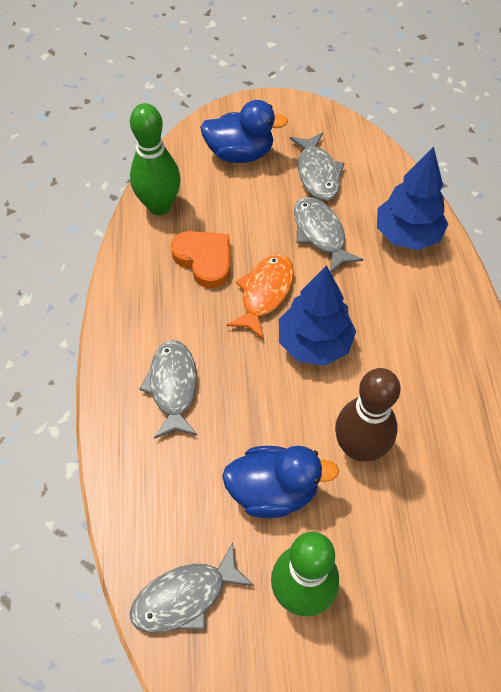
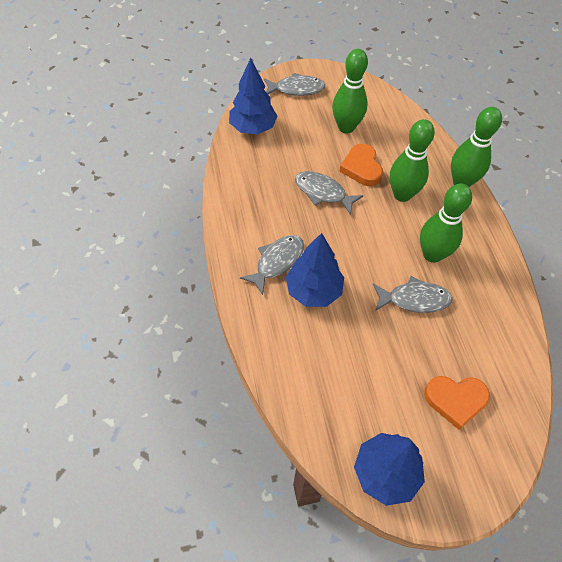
blue duck: [200,100,288,163] [222,446,339,518] = 2 -> none = 0
blue tree: [279,265,356,366] [377,147,448,250] = 2 -> [229,58,278,134] [286,233,344,307] [354,433,425,506] = 3
brown bowling pin: [335,368,400,462] = 1 -> none = 0
green bowling pin: [130,103,181,215] [271,532,339,616] = 2 -> [332,49,368,133] [390,119,435,202] [420,183,472,263] [451,107,502,187] = 4
orange fish: [226,254,294,339] = 1 -> none = 0
orange heart: [171,231,230,288] = 1 -> [339,144,383,186] [424,376,490,430] = 2

